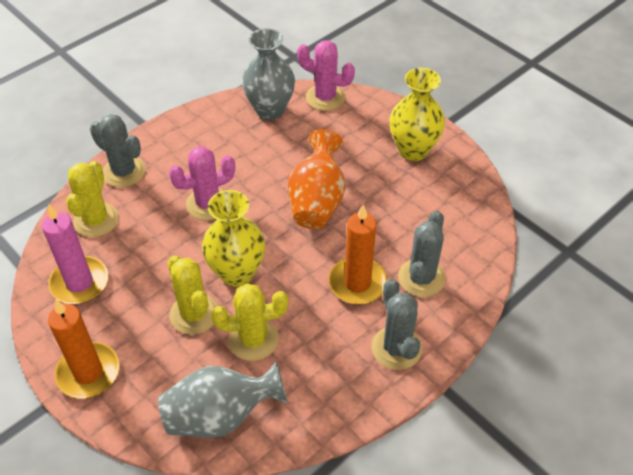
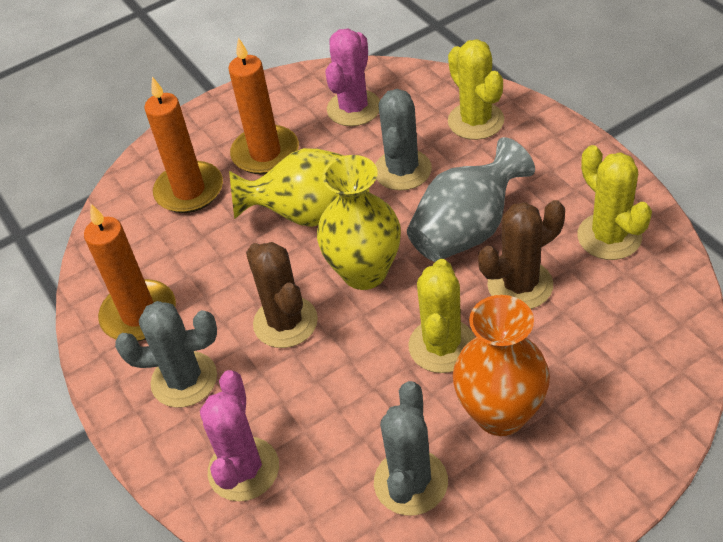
brown cactus: none = 0 -> [246,242,318,348] [478,200,565,309] = 2
grey vase: [158,361,288,438] [242,28,295,120] = 2 -> [407,137,535,262] = 1
orange candle: [48,299,120,398] [329,204,387,304] = 2 -> [84,204,176,341] [144,77,223,213] [229,37,299,175] = 3
pink candle: [42,204,108,304] = 1 -> none = 0

